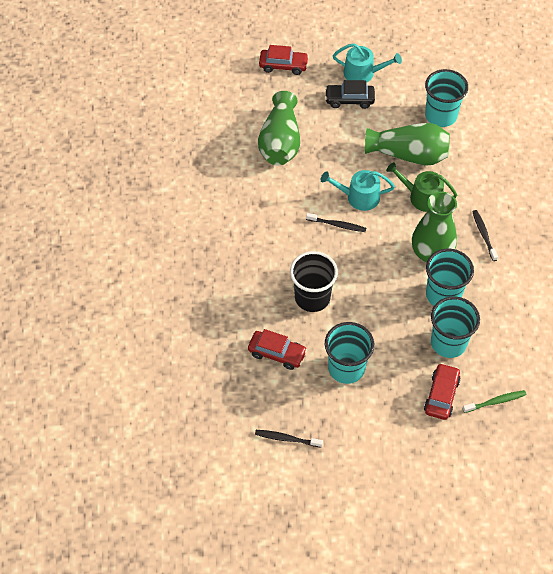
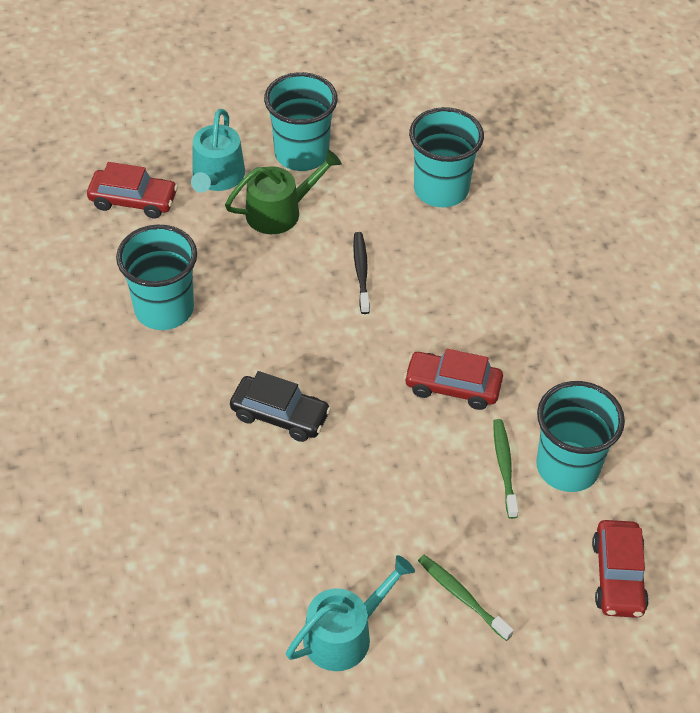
black cup: [290,251,338,312] = 1 -> none = 0
black toothbrush: [255,430,323,448] [306,213,366,232] [472,210,498,261] = 3 -> [353,232,370,314] = 1
green toothbrush: [462,390,526,413] = 1 -> [418,555,514,641] [493,419,519,519] = 2
green vase: [258,91,300,166] [365,123,450,166] [412,192,457,262] = 3 -> none = 0

